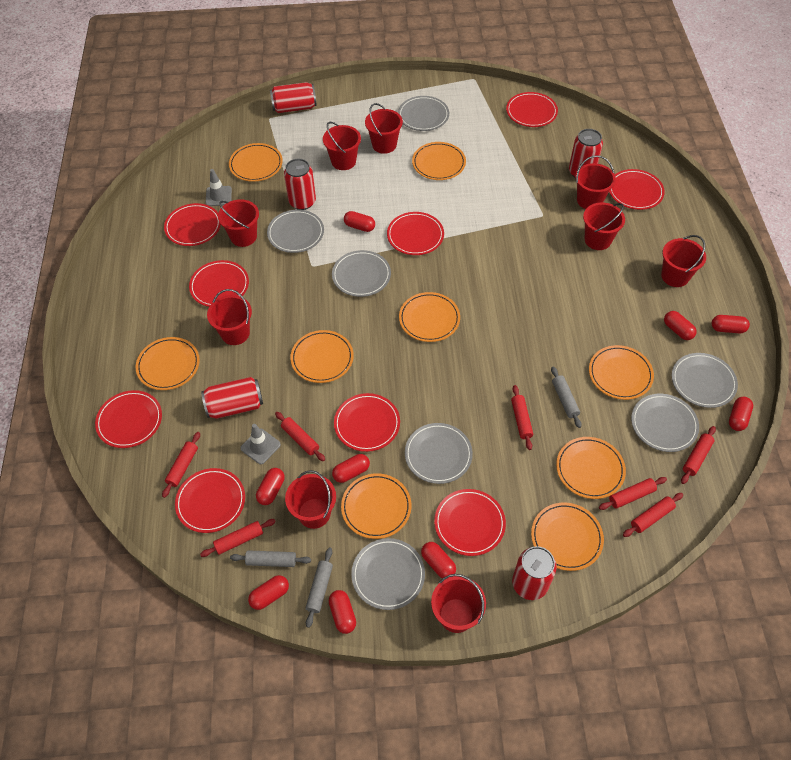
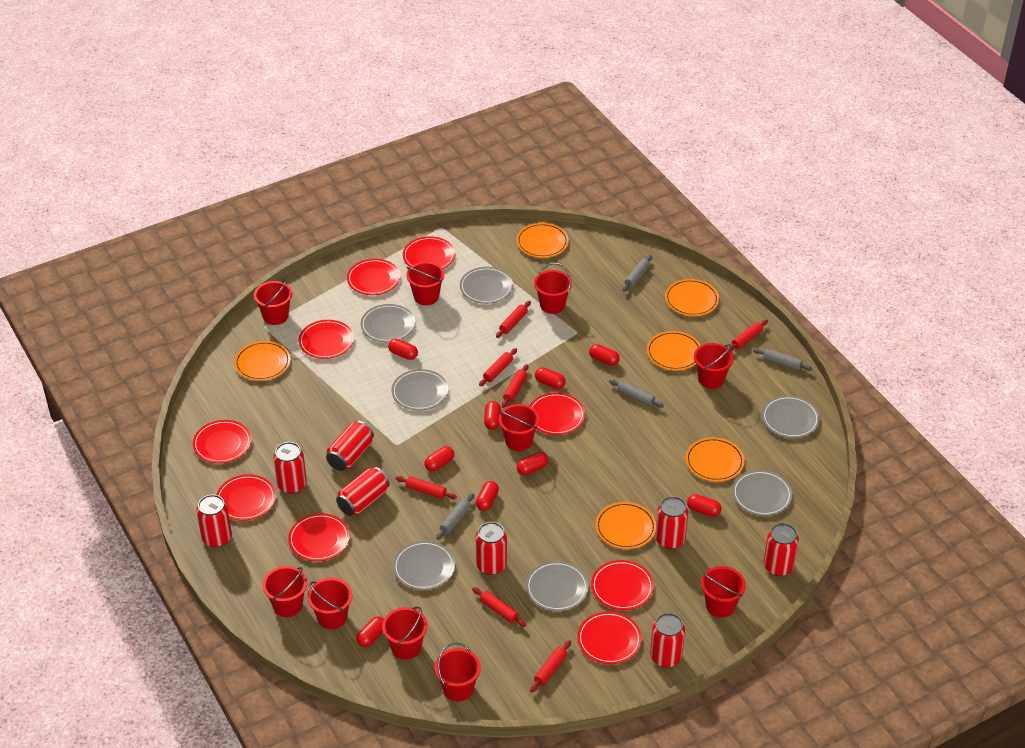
grey rolling pin: [230,550,311,567] [306,548,333,628] [551,367,582,428] = 3 -> [436,493,474,540] [609,379,664,408] [623,255,652,291] [753,348,813,371] = 4
grey traffic cone: [206,169,232,206] [241,424,281,464] = 2 -> none = 0
orange plate: [136,337,200,390] [229,143,283,182] [290,330,354,383] [341,473,411,539] [399,292,460,342] [412,142,466,180] [531,503,604,571] [556,437,626,499] [589,345,654,400] = 9 -> [234,341,291,381] [516,223,569,258] [595,502,656,549] [647,331,701,371] [665,279,719,316] [685,437,745,482] = 6
red bucket: [207,289,252,345] [218,199,259,247] [285,470,336,529] [323,122,361,170] [365,103,403,154] [431,574,486,633] [575,155,616,209] [583,202,625,250] [661,235,706,287] = 9 -> [254,279,292,325] [262,566,307,617] [307,578,352,629] [382,606,428,660] [406,262,444,305] [434,643,481,701] [498,404,540,451] [534,263,572,314] [694,343,734,389] [701,566,746,617] = 10
red can: [201,377,263,419] [270,82,317,113] [284,159,316,210] [512,546,557,600] [569,129,603,178] = 5 -> [196,495,232,547] [273,442,307,494] [326,421,374,471] [336,467,390,516] [475,522,507,575] [650,613,685,667] [655,496,688,549] [763,523,799,576] = 8

